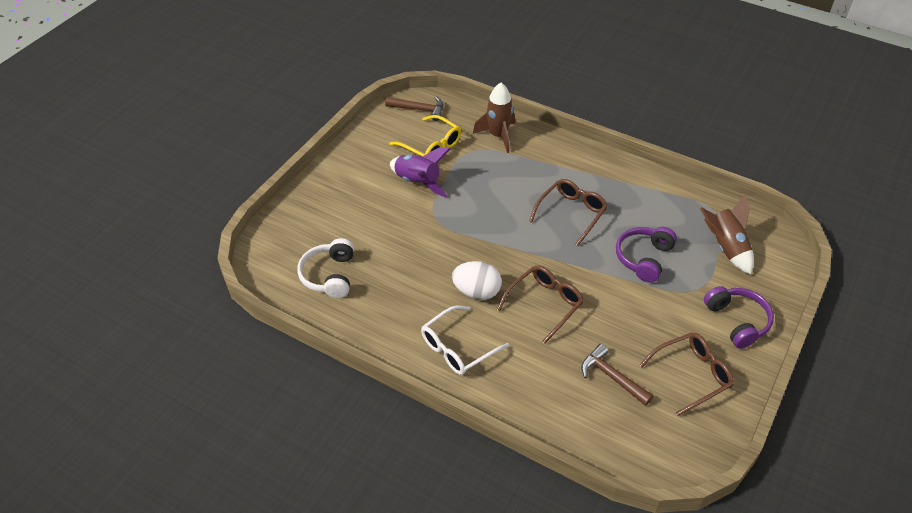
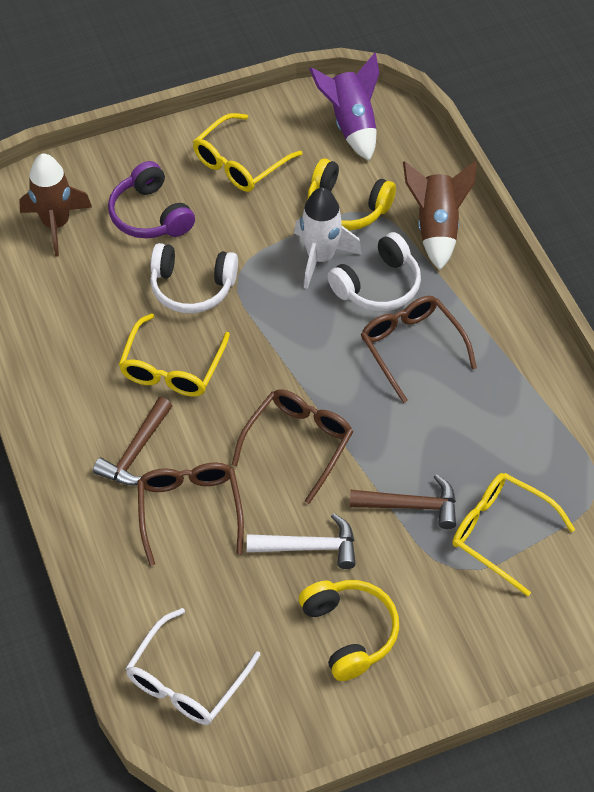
purple headphones: [616,227,677,283] [704,286,774,349] = 2 -> [108,161,195,238] = 1
white egg: [452,261,502,300] = 1 -> none = 0
white hammer: none = 0 -> [247,514,356,569] = 1
white headphones: [298,238,354,298] = 1 -> [150,243,238,313] [327,232,421,311] = 2
white rocket: none = 0 -> [294,187,362,289] = 1
yellow glasses: [390,115,461,156] = 1 -> [119,313,230,396] [193,113,302,192] [452,473,575,597] = 3
yellow headphones: none = 0 -> [299,580,399,681] [308,158,396,231] = 2

